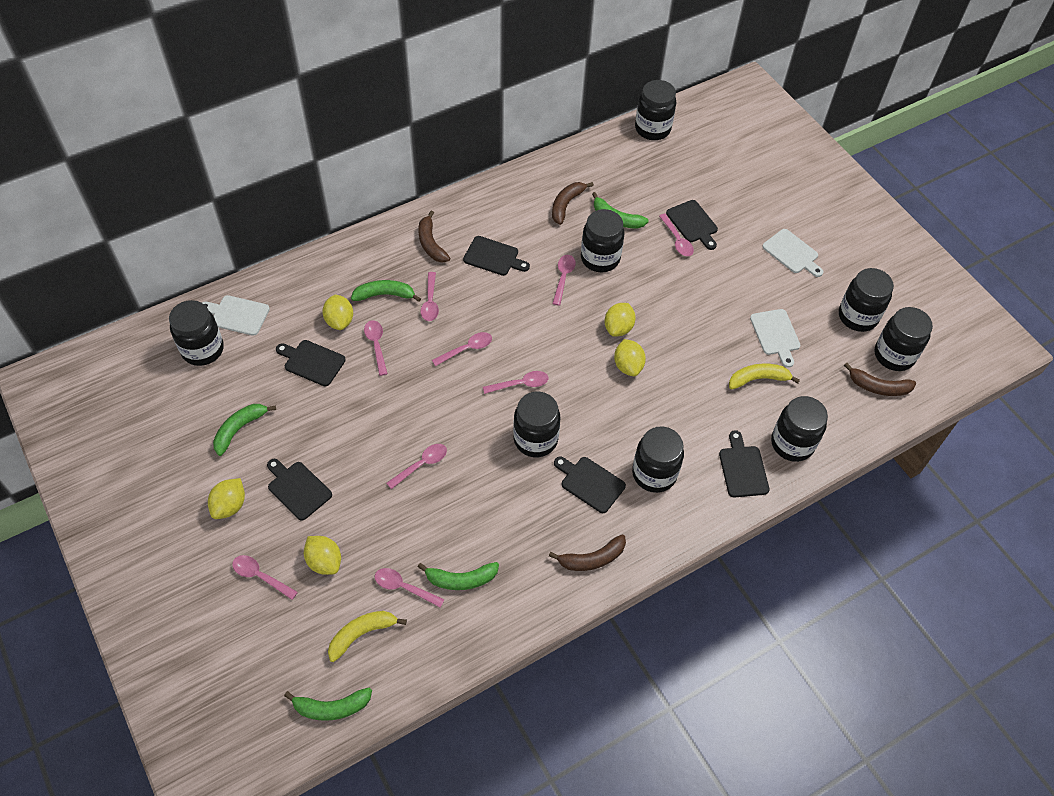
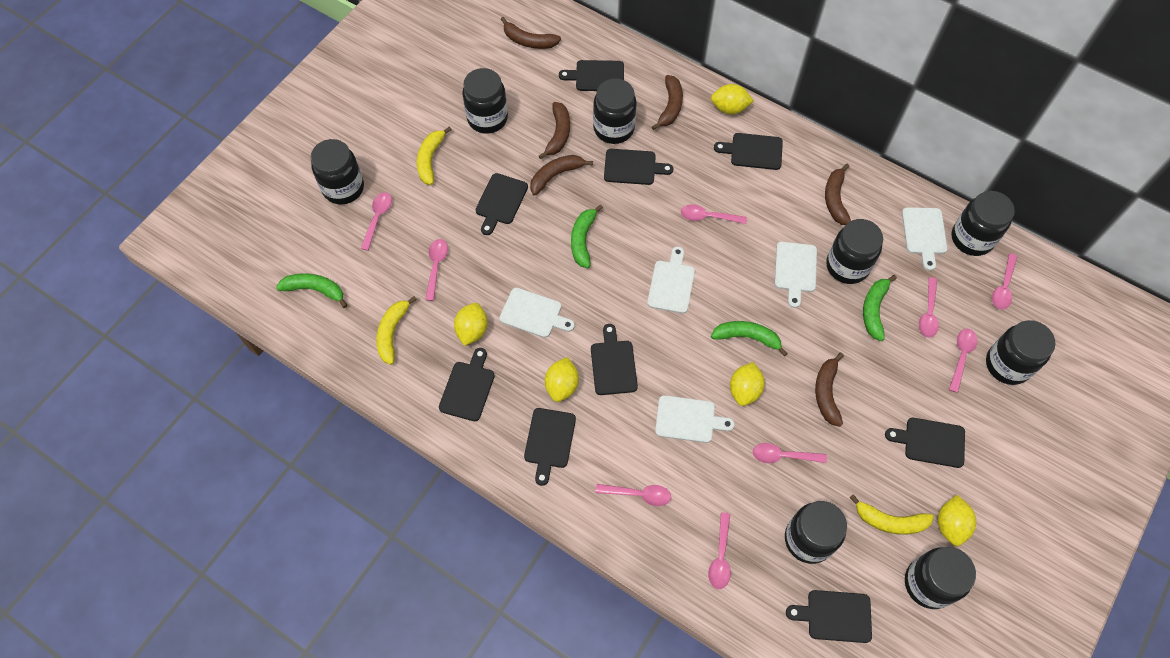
black cutting board: [267,459,332,521] [276,340,346,386] [463,236,530,276] [554,456,626,513] [666,200,718,250] [719,430,770,498] = 6 -> [439,348,495,421] [476,173,528,235] [524,408,576,486] [559,60,624,91] [591,324,638,395] [604,149,673,185] [714,133,783,170] [786,590,872,643] [885,418,965,468] = 9
brown banana: [418,211,450,263] [549,534,626,571] [552,182,594,225] [844,363,916,396] = 4 -> [501,17,561,49] [530,155,593,196] [539,102,570,159] [652,75,683,130] [815,353,844,427] [825,164,851,225] = 6
green banana: [213,404,276,456] [284,688,372,721] [351,280,421,302] [418,562,499,590] [592,192,649,229] = 5 -> [276,273,347,308] [571,204,603,268] [711,321,788,356] [863,275,897,341] = 4
white cutting board: [202,295,270,336] [750,309,800,368] [762,229,824,277] = 3 -> [499,287,575,338] [647,247,695,314] [655,395,735,443] [774,242,817,308] [902,207,948,271] = 5
yellow banana: [328,611,407,662] [729,364,800,389] = 2 -> [376,296,417,365] [417,126,452,185] [849,494,934,535] = 3

